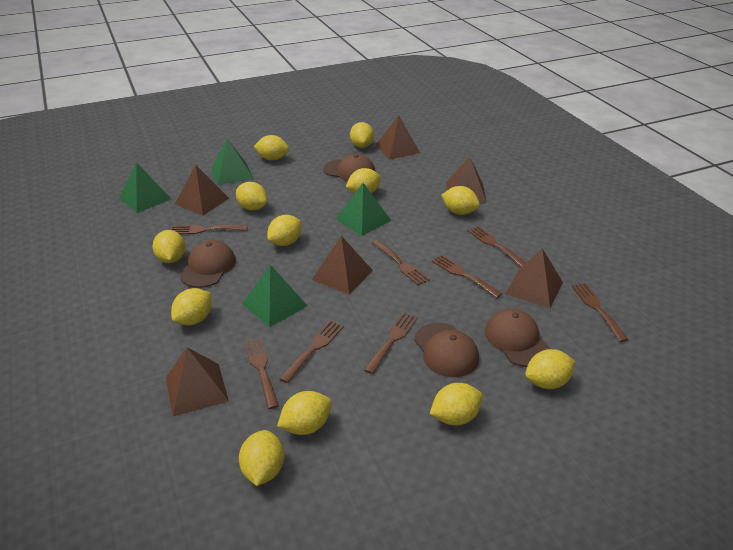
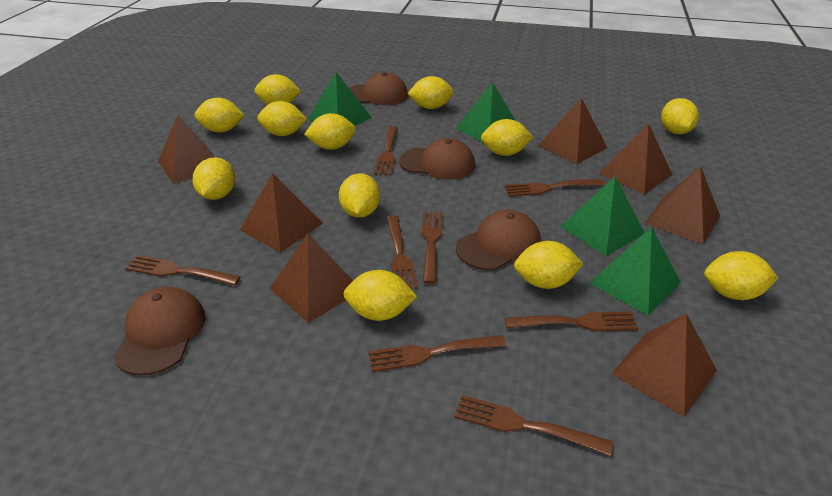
brown pyramid: [166,347,229,416] [175,165,229,216] [312,236,373,295] [376,115,420,160] [446,157,487,203] [505,248,563,308] = 6 -> [158,115,215,184] [240,173,323,253] [270,233,353,323] [539,98,607,164] [599,124,672,195] [611,314,717,417] [645,166,720,245] = 7

